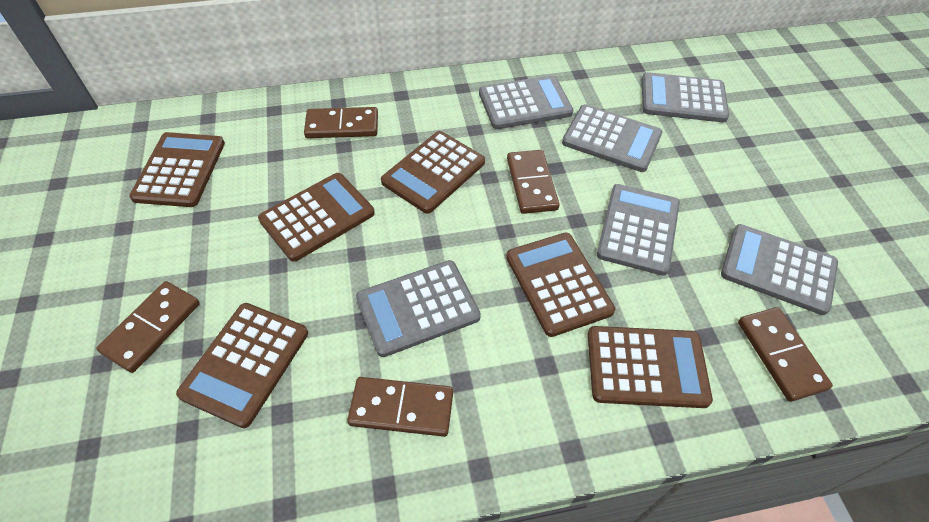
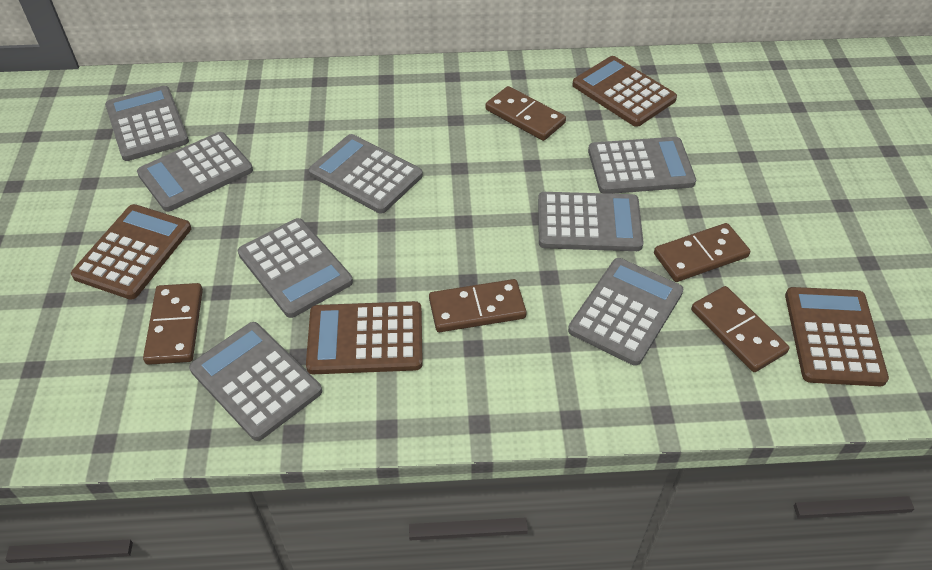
brown calculator: [129,132,225,207] [176,303,308,428] [258,173,375,262] [381,131,485,214] [506,233,615,337] [588,326,713,408] = 6 -> [71,204,191,300] [306,301,423,374] [572,56,677,127] [785,287,889,386] = 4
grey calculator: [356,260,481,357] [479,75,573,129] [562,104,663,172] [597,184,680,276] [642,72,729,123] [721,224,838,315] = 6 -> [105,86,189,161] [137,132,253,212] [189,322,322,441] [238,218,353,318] [309,134,423,214] [538,192,644,251] [568,258,684,366] [588,137,696,194] = 8

